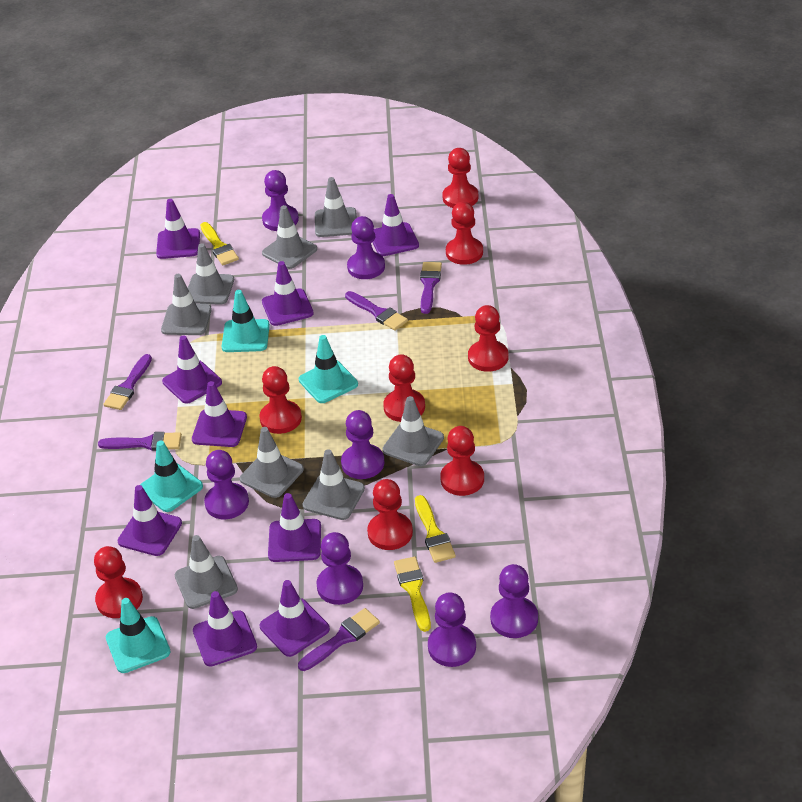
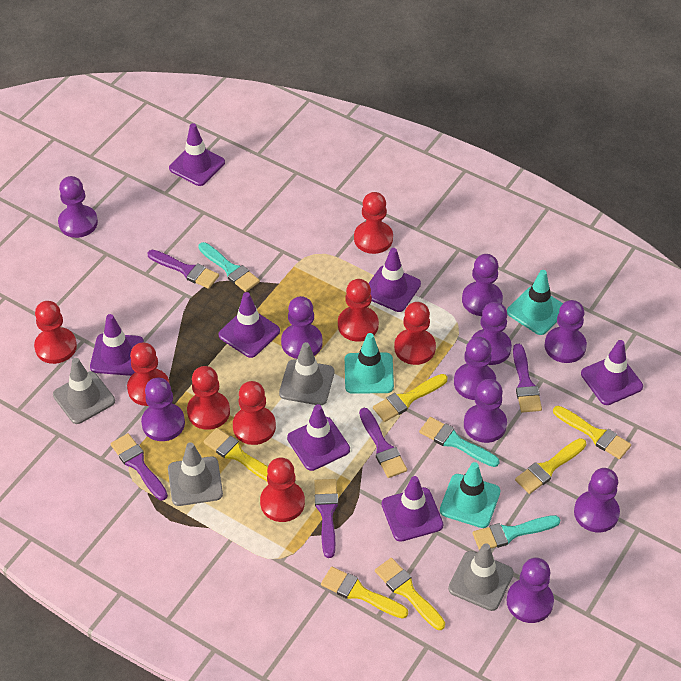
grey traffic cone: [161,274,212,335] [175,535,238,609] [188,243,234,305] [240,427,304,498] [262,205,317,269] [303,449,365,520] [315,177,357,237] [383,396,444,466] = 8 -> [53,358,115,424] [168,442,223,506] [279,342,334,405] [448,543,514,611] = 4
purple pawn: [204,450,249,519] [262,170,299,231] [316,532,363,605] [341,410,384,479] [347,216,385,279] [428,592,476,667] [490,564,538,638] = 7 -> [58,176,98,238] [141,378,185,441] [281,296,323,359] [454,337,496,400] [462,254,503,316] [464,379,507,443] [471,302,512,365] [507,558,554,623] [545,300,587,363] [574,468,620,532] = 10
purple traffic cone: [118,485,182,556] [156,199,200,259] [162,335,222,404] [192,381,247,447] [193,591,257,667] [260,580,330,657] [262,261,314,326] [268,493,321,562] [373,194,419,256] = 9 -> [90,314,144,376] [169,123,225,186] [219,292,280,358] [287,404,350,471] [368,248,421,312] [382,476,443,542] [581,340,643,405] = 7
turquoise brush: none = 0 -> [198,242,260,292] [419,417,500,467] [472,515,560,550] = 3
turquoise traffic cone: [106,598,171,673] [140,441,203,512] [222,290,270,352] [299,335,358,403] = 4 -> [345,333,394,394] [440,462,500,528] [507,270,563,335] = 3
yellow brush: [200,222,239,265] [394,557,431,632] [415,495,456,563] = 3 -> [203,428,268,481] [321,567,408,619] [373,374,447,422] [375,558,445,630] [515,438,586,494] [553,406,631,459] = 6

